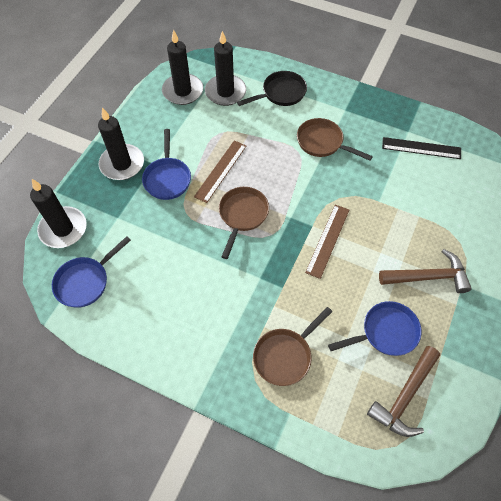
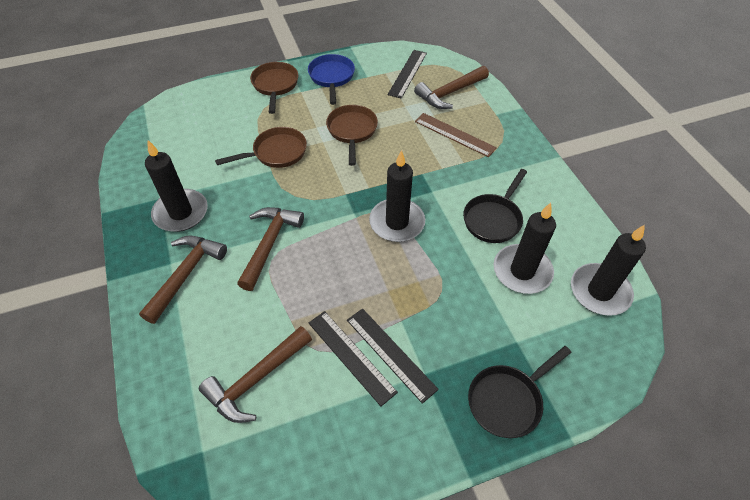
black pan: [237,71,307,106] = 1 -> [463,169,527,243] [468,346,572,438] = 2
black ruler: [382,137,461,159] = 1 -> [309,311,398,406] [347,308,439,404] [388,50,427,99] = 3
blue pan: [52,236,131,308] [142,129,191,200] [328,301,422,356] = 3 -> [308,54,355,105] = 1
brown hammer: [367,346,440,437] [379,249,472,293] = 2 -> [139,236,227,324] [199,326,312,423] [237,207,304,291] [414,66,489,109] = 4
brown ruler: [194,140,246,203] [305,205,349,279] = 2 -> [415,113,497,157] = 1

